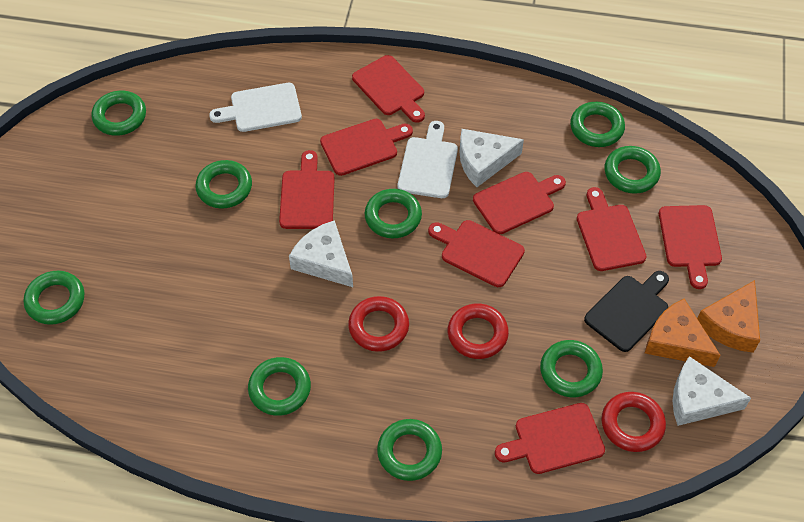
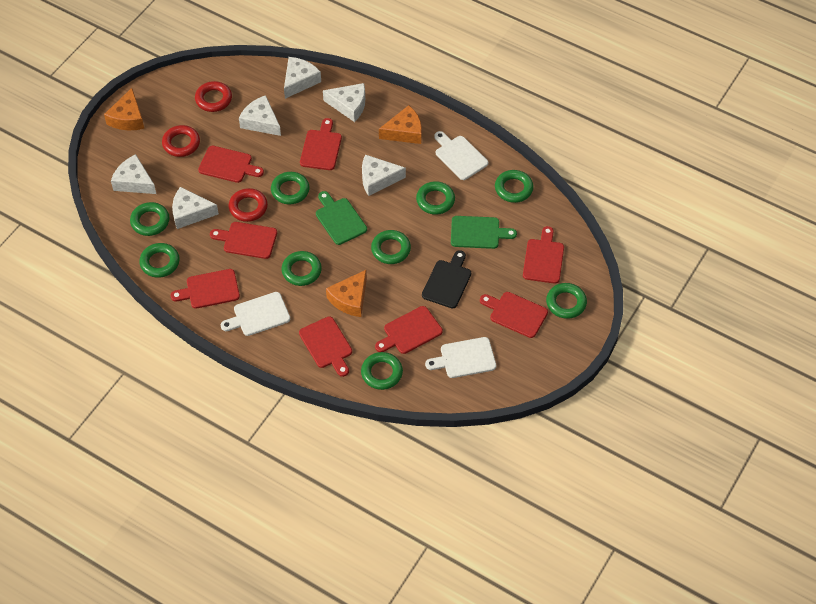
green cutting board: none = 0 -> [316,191,367,245] [451,216,517,249] = 2
orange cheese: [645,299,720,367] [697,280,760,353] = 2 -> [104,88,144,130] [326,270,367,317] [379,105,422,144] = 3
white cheese: [289,220,353,287] [459,129,524,187] [673,356,751,426] = 3 -> [111,154,156,194] [172,187,219,229] [239,95,281,136] [284,57,321,99] [323,83,365,122] [362,155,406,196] = 6
white cutting board: [209,83,302,132] [398,121,458,198] = 2 -> [221,292,290,336] [425,337,496,378] [434,131,488,180] = 3

